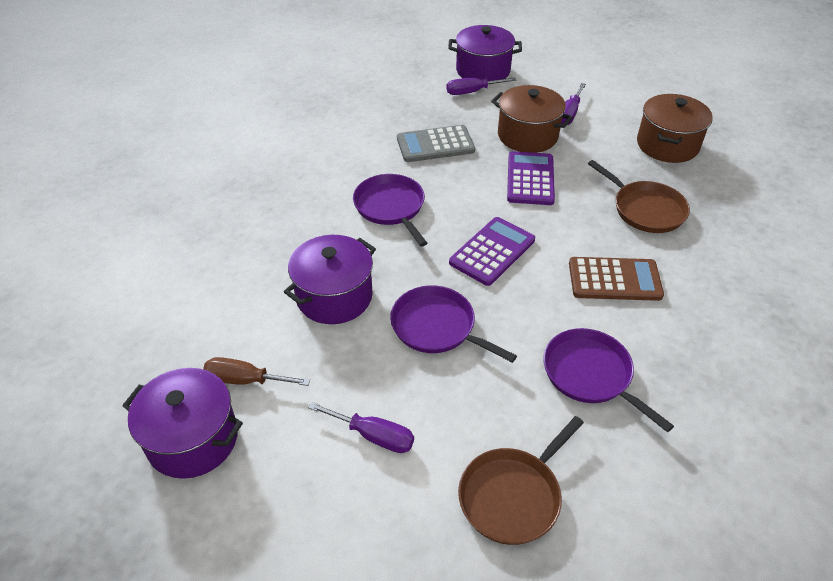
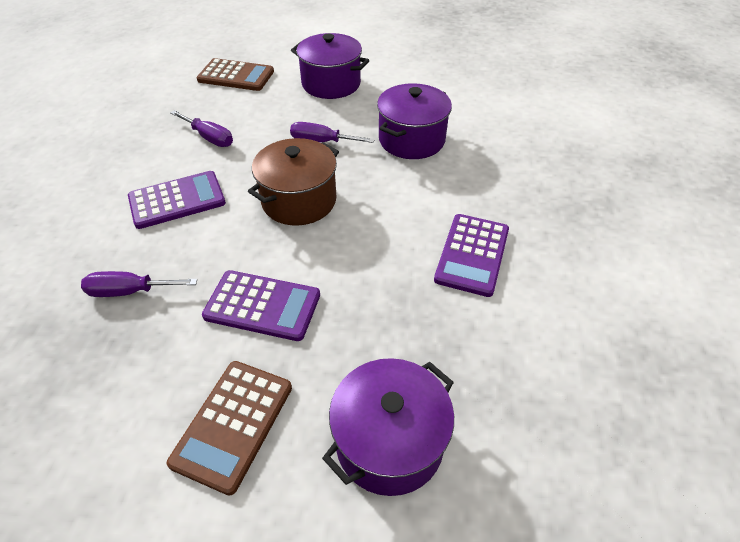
brown calculator: [569,257,664,301] = 1 -> [167,361,292,496] [196,58,274,91] = 2
brown pan: [458,416,584,545] [588,160,690,233] = 2 -> none = 0
brown pot: [491,85,573,153] [637,94,713,163] = 2 -> [248,138,339,226] = 1
brown screwdriver: [203,357,310,386] = 1 -> none = 0
grey calculator: [397,125,475,162] = 1 -> none = 0
purple calculator: [449,217,535,286] [507,151,555,205] = 2 -> [128,171,226,229] [202,270,320,341] [434,214,509,297] = 3
purple pan: [353,174,427,247] [390,285,517,363] [544,328,674,432] = 3 -> none = 0

